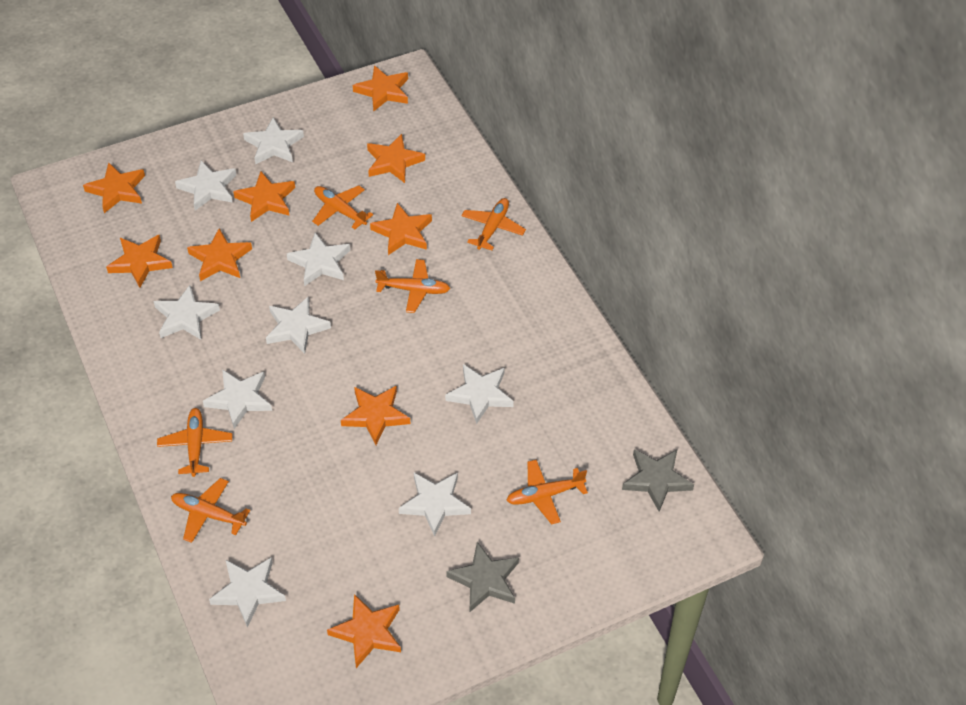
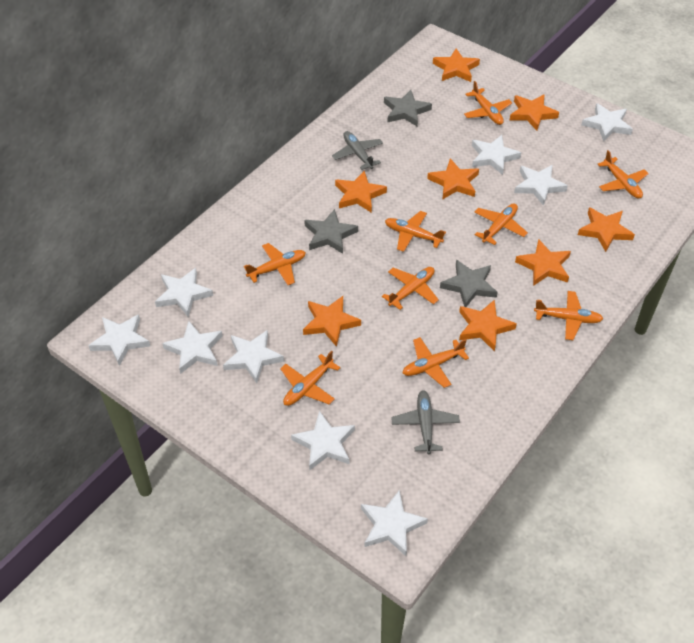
grey plane: none = 0 -> [332,131,383,170] [391,390,460,454] = 2
grey star: [446,542,519,612] [622,449,694,512] = 2 -> [304,209,358,254] [384,90,432,126] [440,260,498,307] = 3
orange plane: [157,408,232,477] [171,478,250,543] [312,186,373,229] [375,259,450,313] [461,198,526,250] [506,460,588,525] = 6 -> [244,243,306,285] [280,351,340,406] [382,267,439,310] [385,211,446,252] [403,337,469,388] [464,81,512,125] [475,203,528,245] [534,291,603,340] [597,150,649,198] = 9
orange star: [83,162,145,213] [106,235,173,288] [187,228,252,281] [233,171,295,222] [327,594,401,668] [341,385,410,445] [353,65,408,112] [367,134,425,183] [370,203,432,255] = 9 -> [303,296,361,347] [335,171,387,213] [427,159,479,200] [433,48,480,82] [459,300,517,352] [510,94,559,131] [515,239,571,286] [578,207,635,252] = 8

